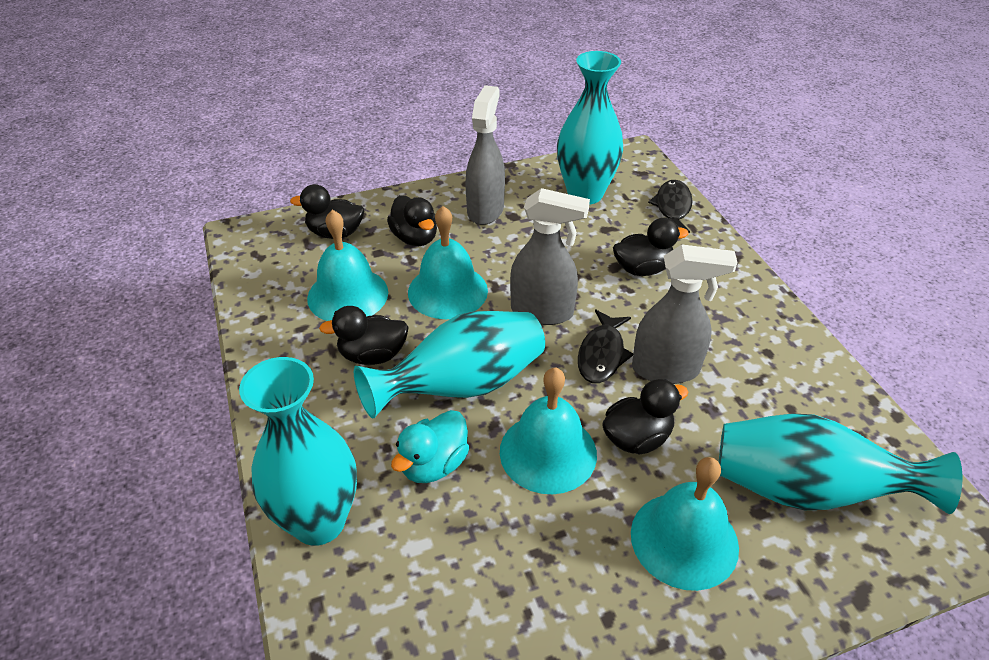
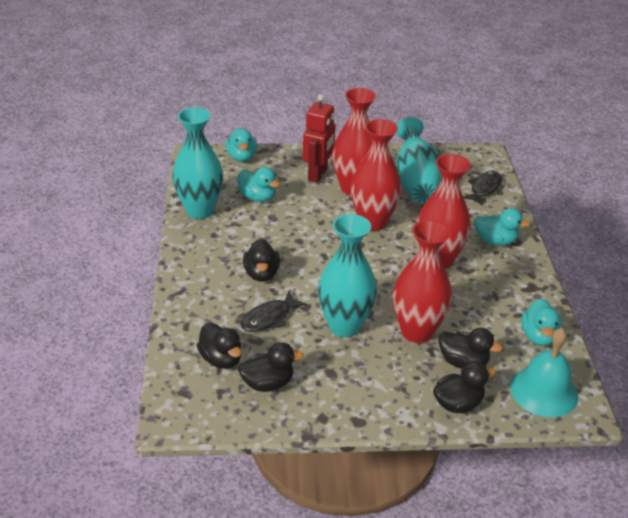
grey spray bottle: [465,85,505,225] [510,188,590,325] [632,244,737,384] = 3 -> none = 0
red robot: none = 0 -> [303,94,336,183] = 1
red vase: none = 0 -> [332,88,376,195] [351,119,402,231] [393,220,452,343] [417,154,471,269] = 4
turquoise bell: [307,210,388,321] [408,206,488,319] [500,367,597,494] [631,457,739,591] = 4 -> [510,328,578,418] = 1
turquoise duck: [391,410,469,483] = 1 -> [226,128,257,162] [238,167,280,202] [474,208,530,246] [522,299,562,346] = 4
turquoise vase: [239,357,357,546] [354,311,545,418] [557,51,623,204] [719,413,962,514] = 4 -> [173,107,223,219] [318,214,377,337] [396,117,442,204] = 3

